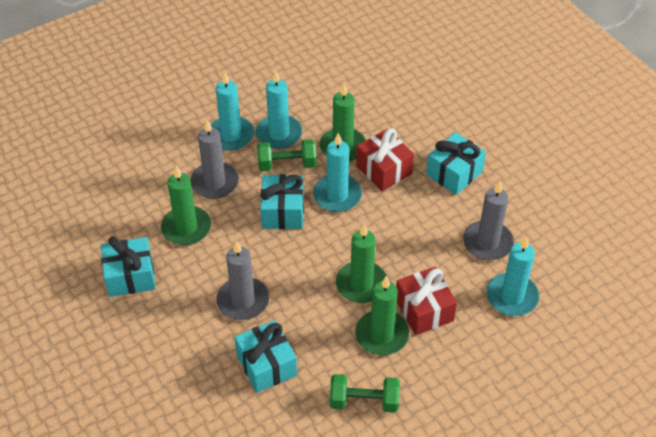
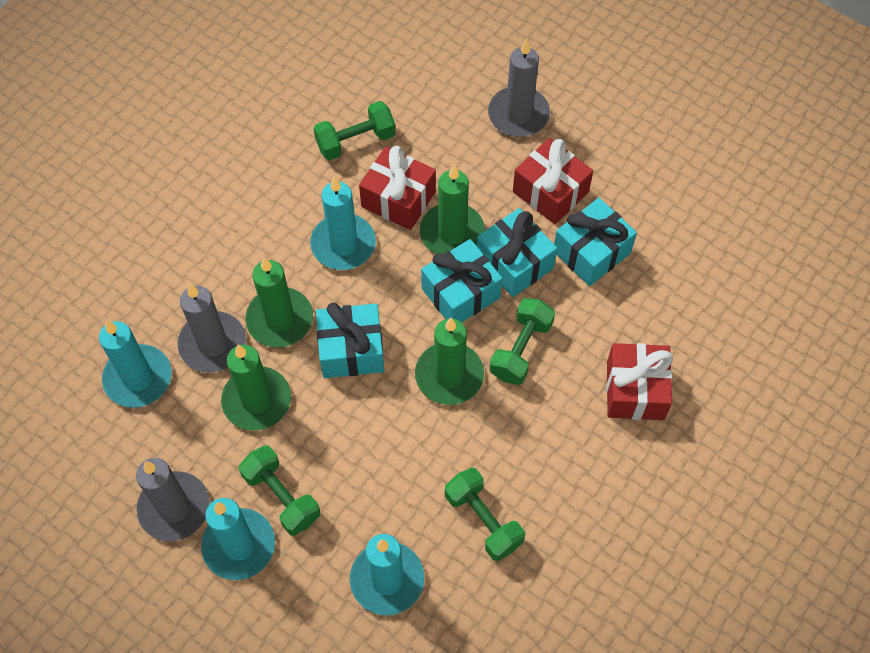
green dumbbell: [257,139,317,171] [330,374,400,413] = 2 -> [239,445,320,536] [314,101,396,161] [445,467,525,561] [489,298,555,385] = 4
red gift: [356,128,414,191] [396,267,457,335] = 2 -> [359,146,436,230] [513,138,593,224] [606,343,673,420] = 3

